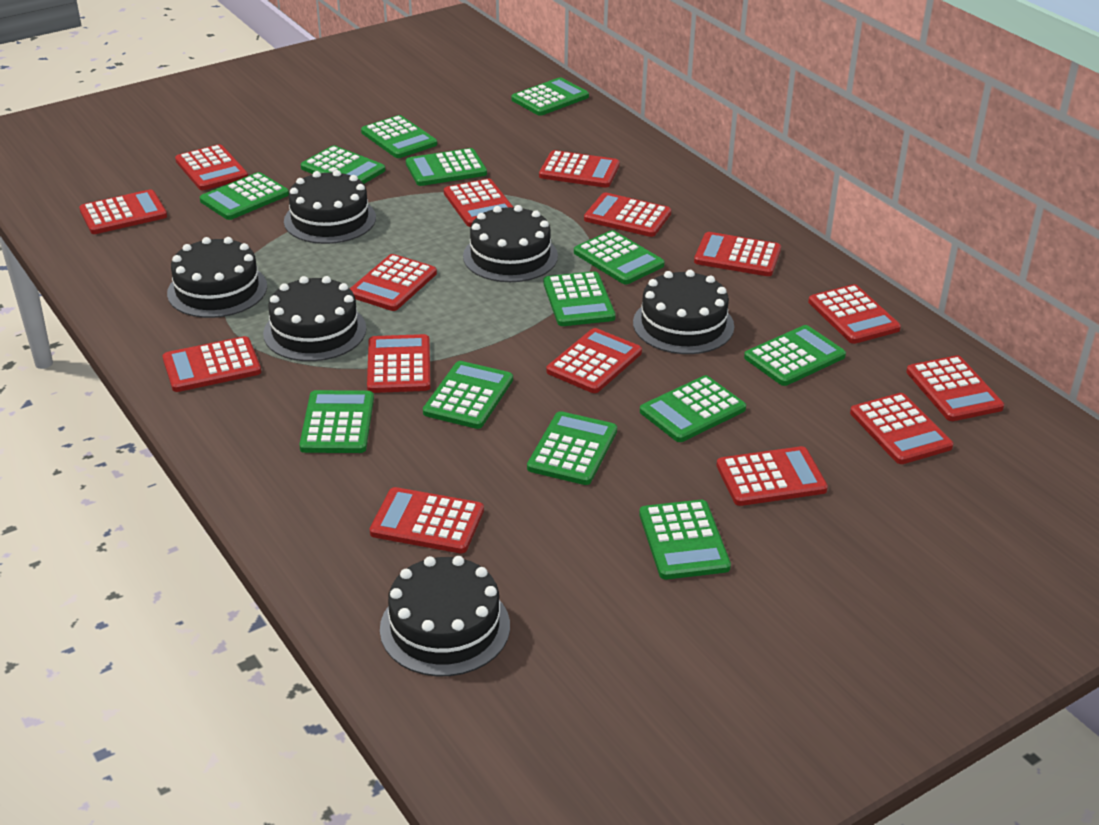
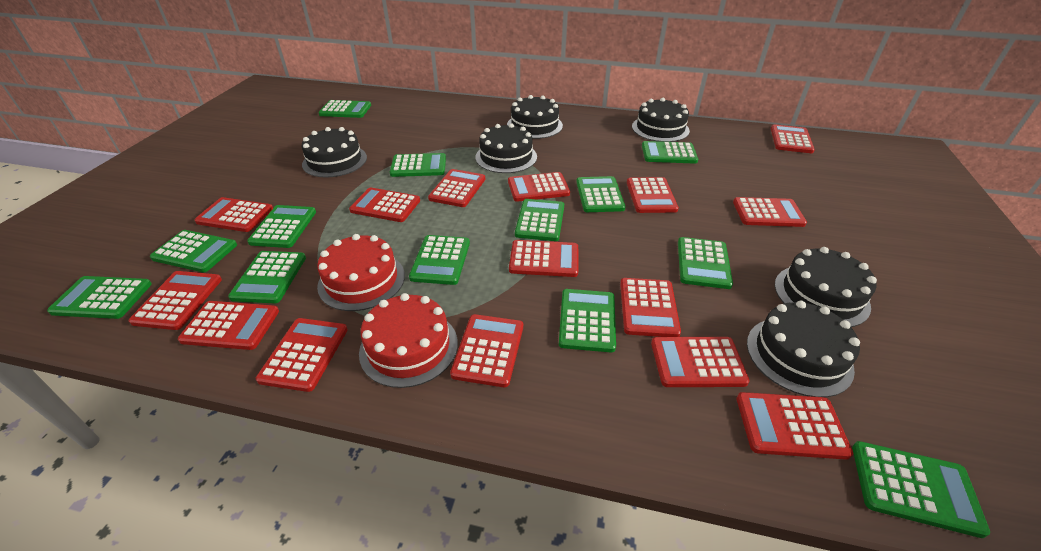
red cake: none = 0 -> [317,234,405,311] [359,293,458,388] = 2

